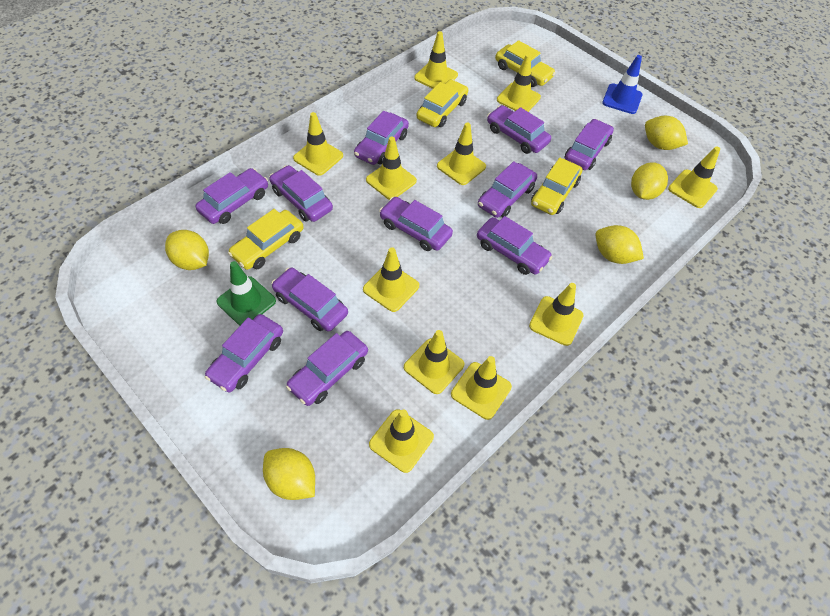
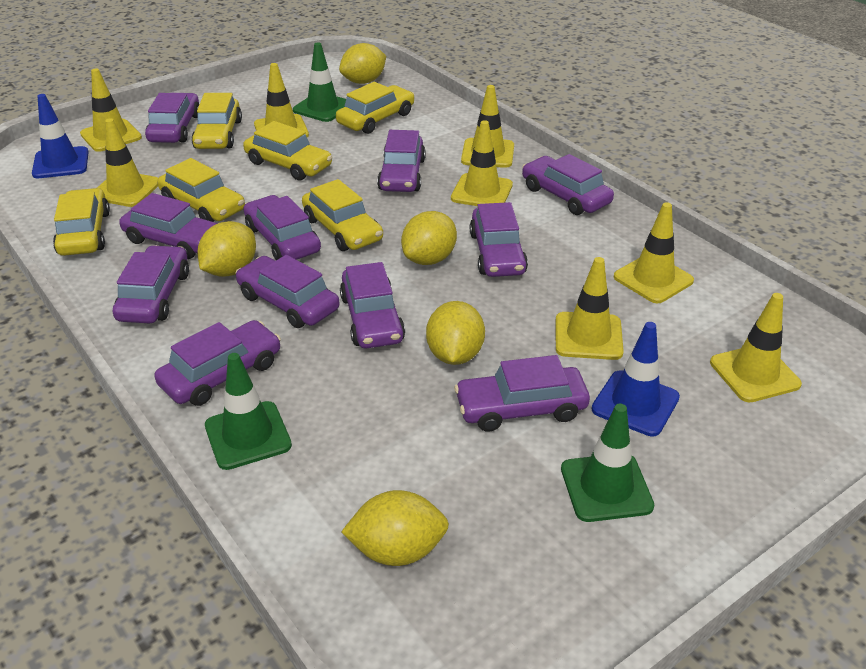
blue traffic cone: [602,55,642,114] = 1 -> [32,94,89,178] [592,322,680,436] = 2
green traffic cone: [216,261,276,326] = 1 -> [205,353,292,470] [293,42,346,122] [561,404,654,522] = 3
yellow car: [228,209,303,270] [416,79,468,127] [495,40,556,87] [531,158,582,215] = 4 -> [53,188,110,256] [157,158,245,222] [191,93,242,149] [243,121,333,181] [302,179,383,251] [336,82,415,134] = 6
yellow traffic cone: [293,112,343,176] [363,247,419,312] [366,137,417,200] [369,409,434,473] [404,330,464,394] [414,31,458,89] [437,123,486,185] [451,356,512,420] [497,54,541,112] [529,283,584,346] [668,147,720,208] = 11 -> [80,68,142,152] [97,118,158,207] [254,63,309,137] [451,120,513,206] [461,85,514,168] [556,257,624,360] [614,202,694,303] [710,293,802,402] = 8

